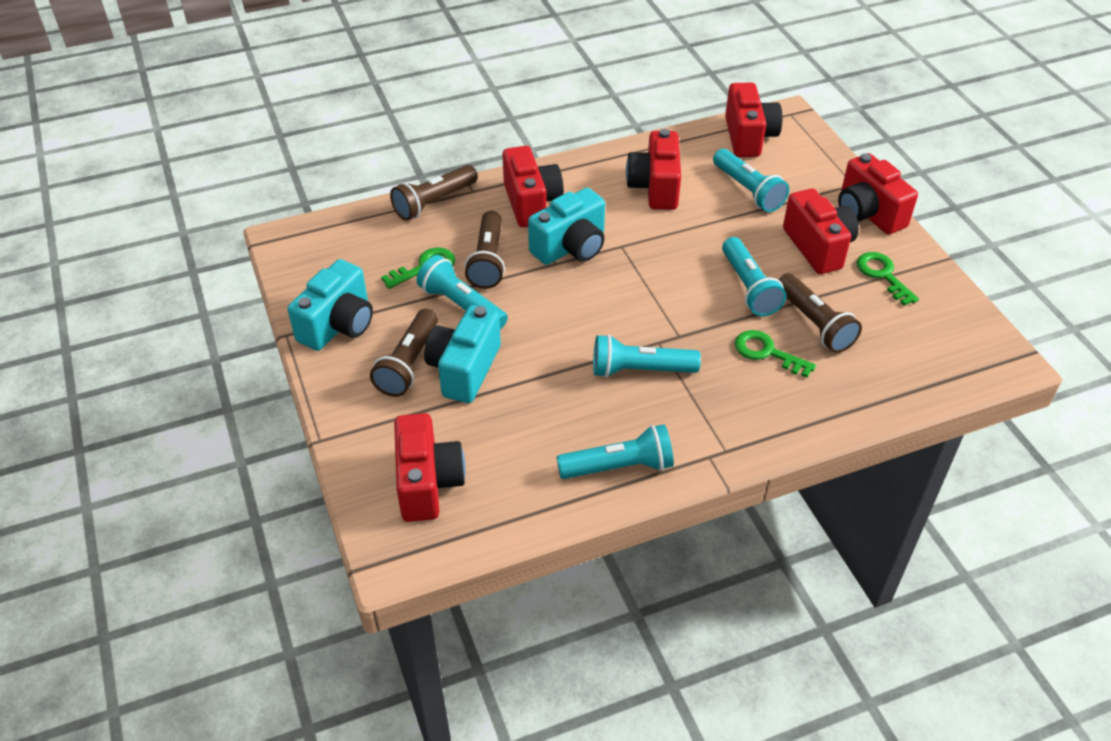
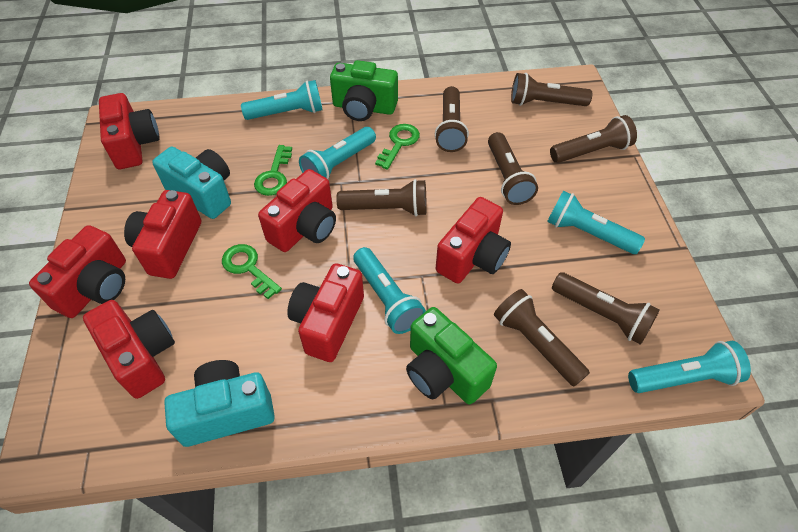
brown flashlight: [370,309,438,397] [390,165,478,221] [464,211,505,289] [779,273,862,353] = 4 -> [336,179,427,216] [435,86,469,152] [488,132,538,205] [494,289,590,387] [511,73,592,106] [550,115,637,163] [552,272,660,345] = 7
green camera: none = 0 -> [330,60,398,121] [406,307,497,404] = 2
red camera: [394,413,466,522] [502,146,564,227] [626,129,681,210] [725,83,782,157] [783,189,859,274] [838,153,918,235] = 6 -> [29,225,126,318] [83,300,175,399] [99,93,160,169] [124,190,201,279] [258,169,336,252] [287,263,364,362] [436,197,511,284] = 7
turquoise camera: [288,259,373,351] [424,305,501,403] [528,188,605,265] = 3 -> [152,147,231,219] [164,360,275,447] = 2

